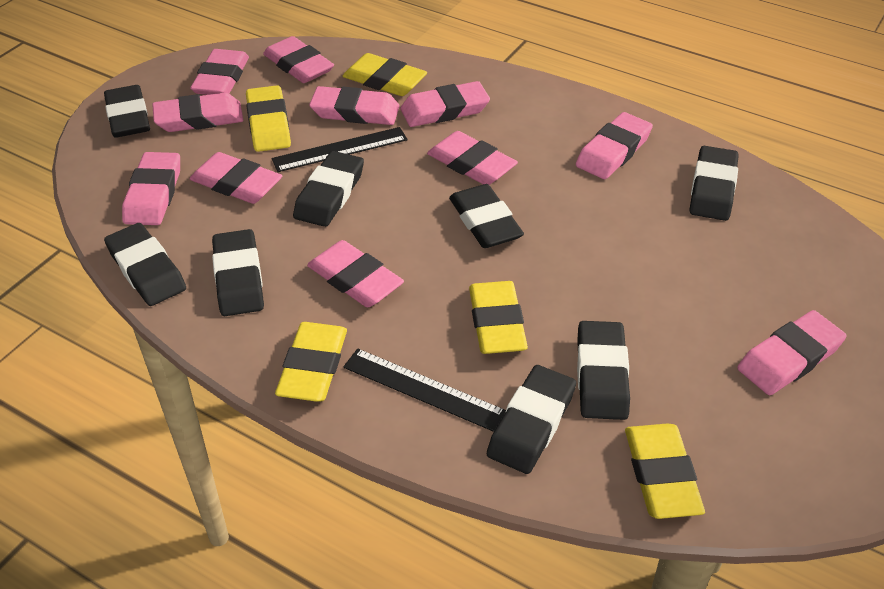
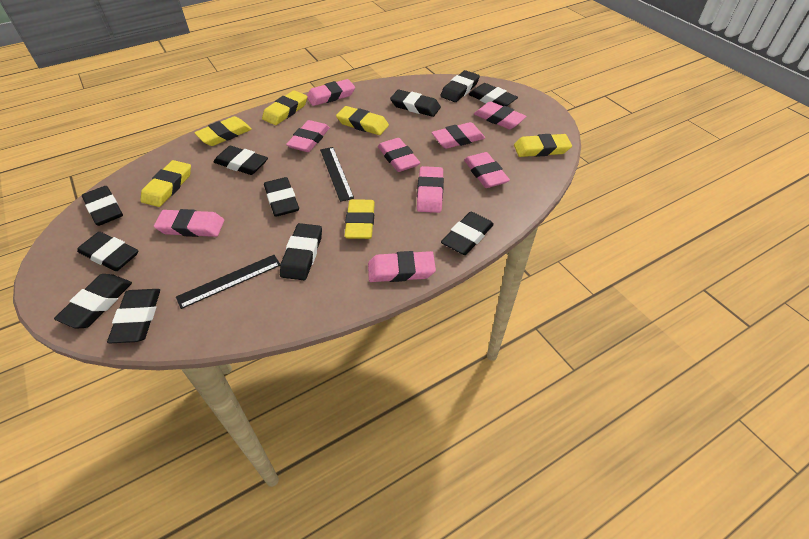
black eraser: [104,85,150,138] [104,223,186,306] [212,229,264,316] [293,151,364,227] [449,184,524,248] [487,365,576,474] [577,321,630,420] [690,146,739,221] = 8 -> [54,274,132,328] [77,232,138,271] [82,186,123,226] [107,289,160,343] [214,146,268,175] [264,177,299,217] [280,223,322,280] [390,90,441,117] [440,70,480,102] [441,212,494,255] [468,83,518,106] = 11
pink eraser: [122,152,180,225] [152,93,243,132] [190,49,249,95] [190,152,282,204] [263,36,334,83] [307,240,404,307] [309,86,400,125] [400,81,490,127] [427,131,518,185] [576,112,653,179] [737,310,847,395] = 11 -> [154,209,224,237] [286,120,330,152] [307,79,355,106] [368,251,436,282] [378,138,420,172] [417,166,444,213] [432,122,485,149] [464,152,510,188] [474,101,527,129] = 9
yellow eraser: [246,85,291,152] [275,322,347,402] [343,53,427,96] [469,281,528,354] [625,423,705,519] = 5 -> [140,160,191,207] [194,116,252,146] [262,90,307,125] [336,106,389,135] [344,199,375,239] [514,134,572,157] = 6

